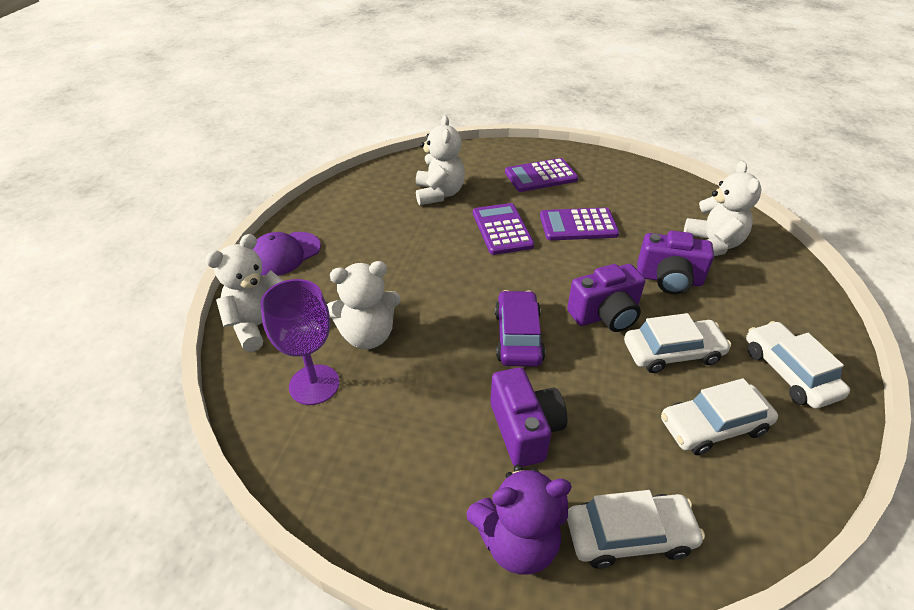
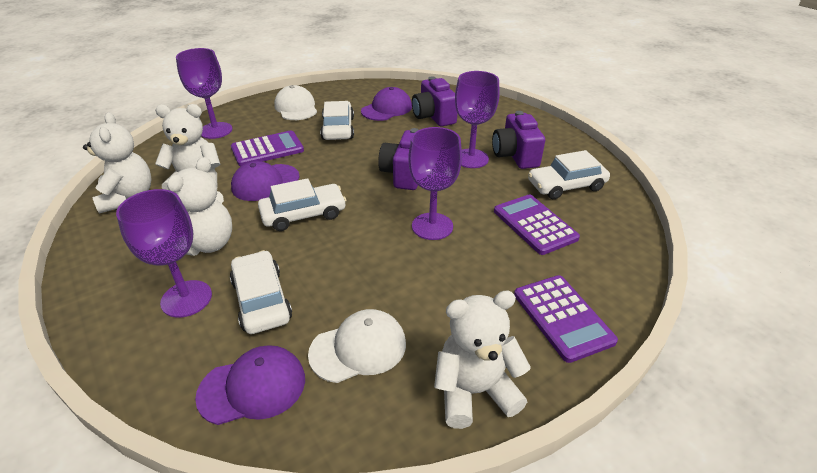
purple cap: [253,232,321,276] = 1 -> [195,345,305,425] [231,161,300,201] [361,87,412,121] = 3
purple car: [495,290,545,367] = 1 -> none = 0
purple goblet: [261,279,339,405] = 1 -> [116,189,212,318] [176,48,233,139] [409,127,462,240] [455,71,500,168] = 4
purple teddy bear: [467,464,572,575] = 1 -> none = 0
white cap: none = 0 -> [274,85,317,120] [308,309,406,383] = 2

